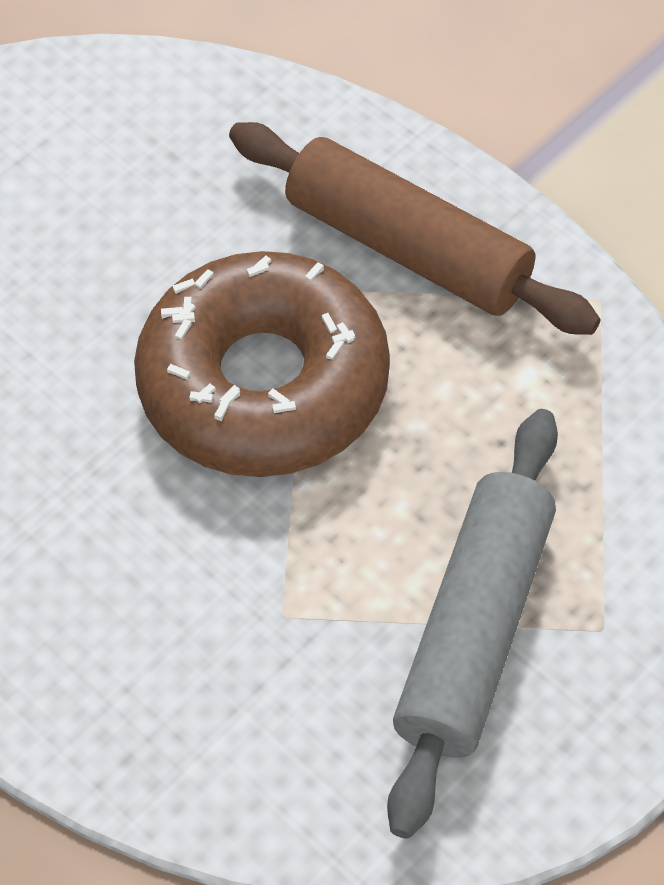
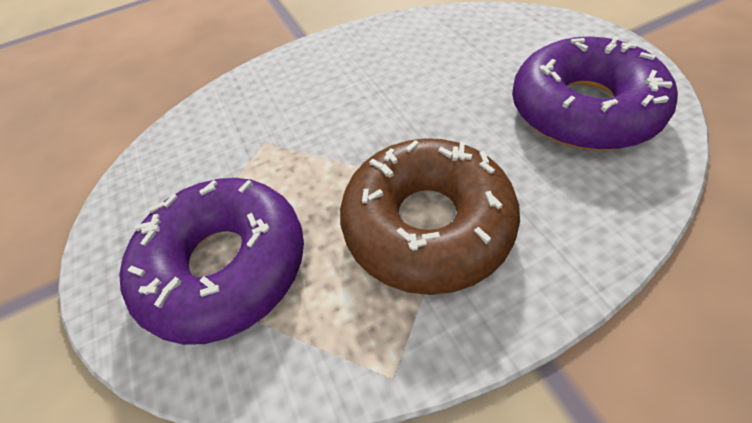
brown rolling pin: [229,122,601,335] = 1 -> none = 0
grey rolling pin: [387,409,558,839] = 1 -> none = 0
purple donut: none = 0 -> [119,178,304,345] [512,36,678,150] = 2

